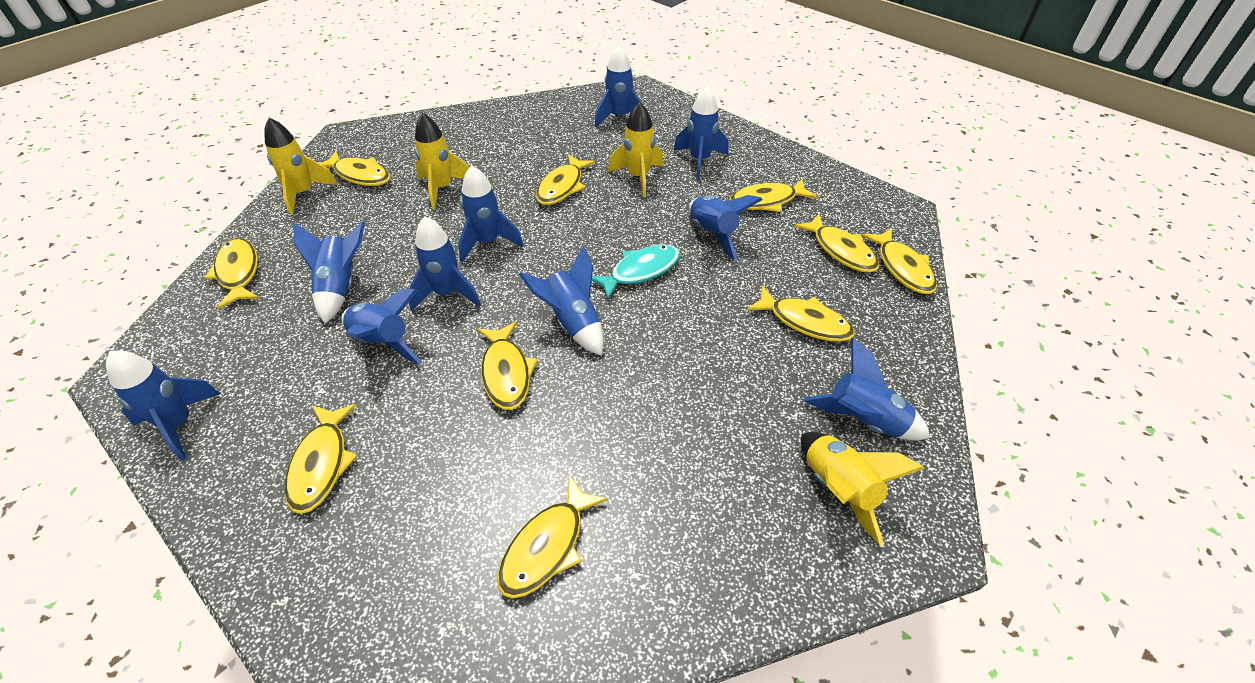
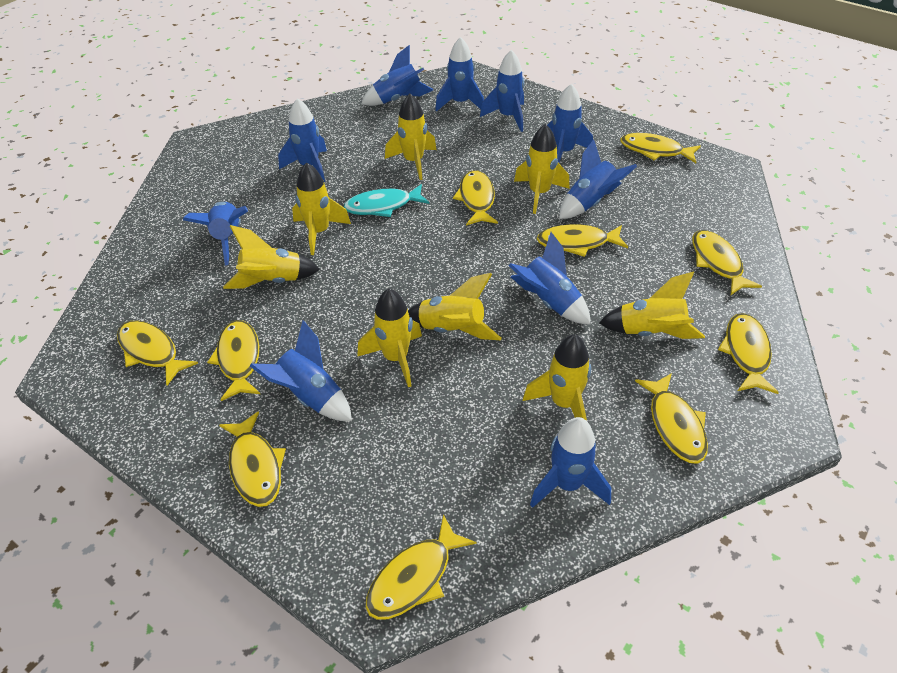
yellow rocket: [264,118,338,215] [415,113,470,209] [608,102,664,197] [801,432,925,546] = 4 -> [223,225,320,289] [292,162,351,255] [357,288,422,387] [385,94,436,180] [408,273,502,340] [514,124,570,214] [523,334,591,421] [599,271,705,339] = 8

